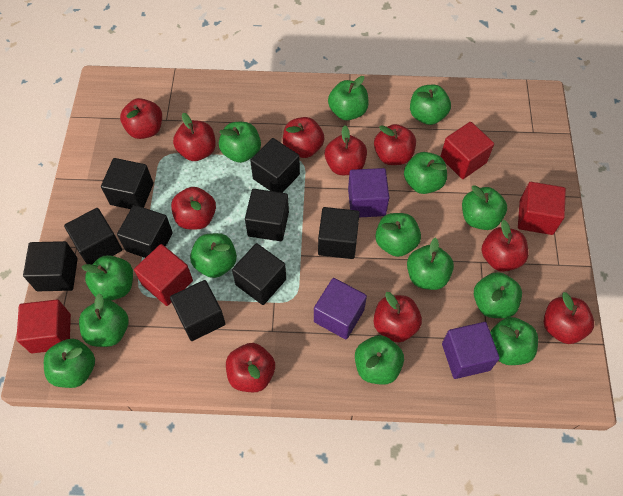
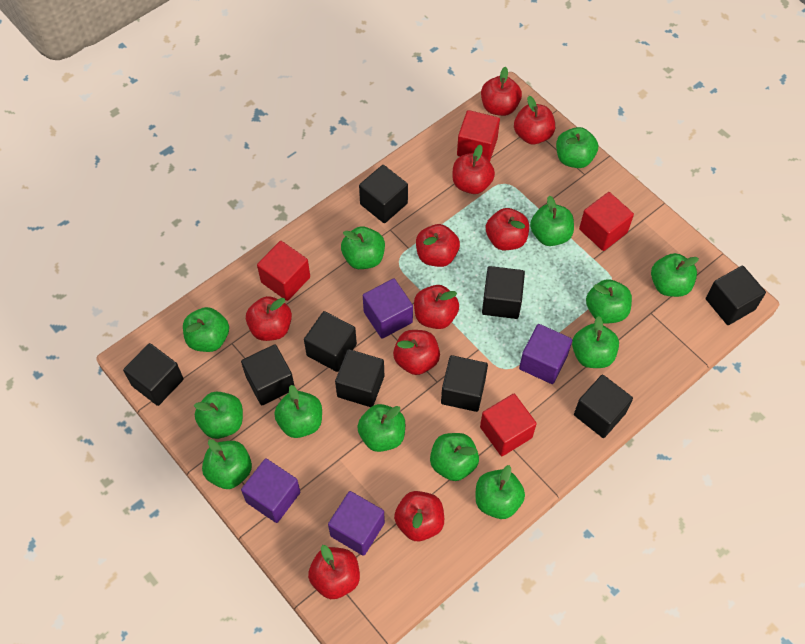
green apple: [44,339,95,388] [79,293,129,347] [82,255,133,301] [190,233,237,278] [219,122,261,163] [328,76,369,120] [355,335,404,385] [375,213,421,257] [404,152,447,194] [407,237,454,290] [410,85,451,125] [462,185,507,230] [474,272,522,318] [490,317,538,365] = 14 -> [183,307,229,352] [194,391,243,439] [202,439,252,489] [274,385,322,438] [341,227,385,269] [357,404,405,452] [430,433,479,481] [475,465,525,519] [530,195,574,246] [556,127,598,168] [572,316,619,368] [586,279,632,324] [651,253,699,297] = 13
purple cube: [314,278,367,339] [348,168,389,217] [442,322,500,379] = 3 -> [241,458,300,523] [328,491,385,556] [363,279,413,339] [519,324,572,384] = 4

